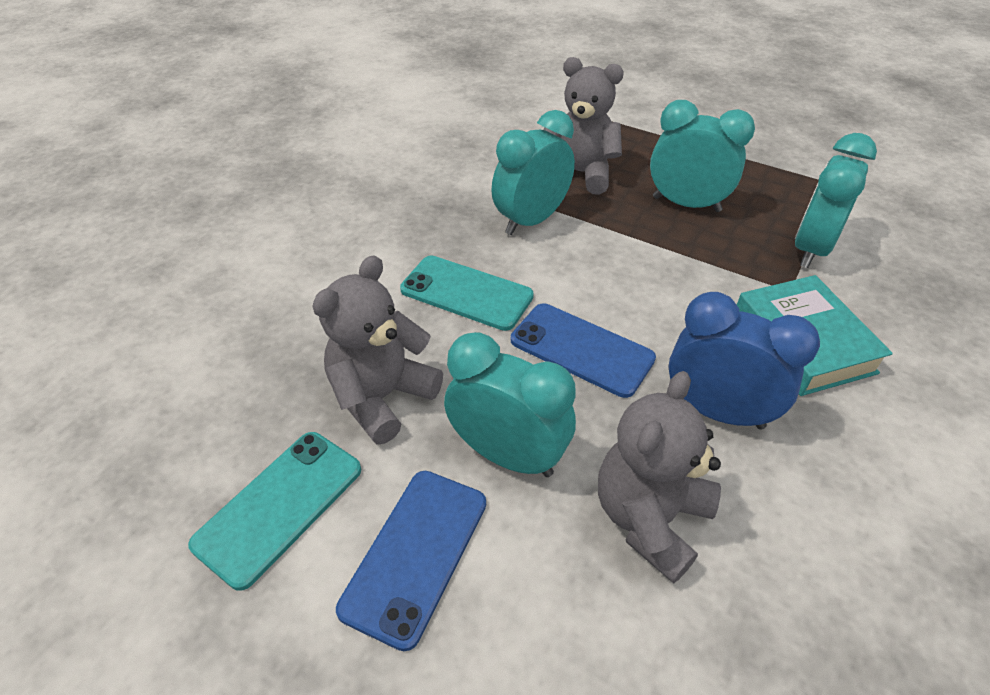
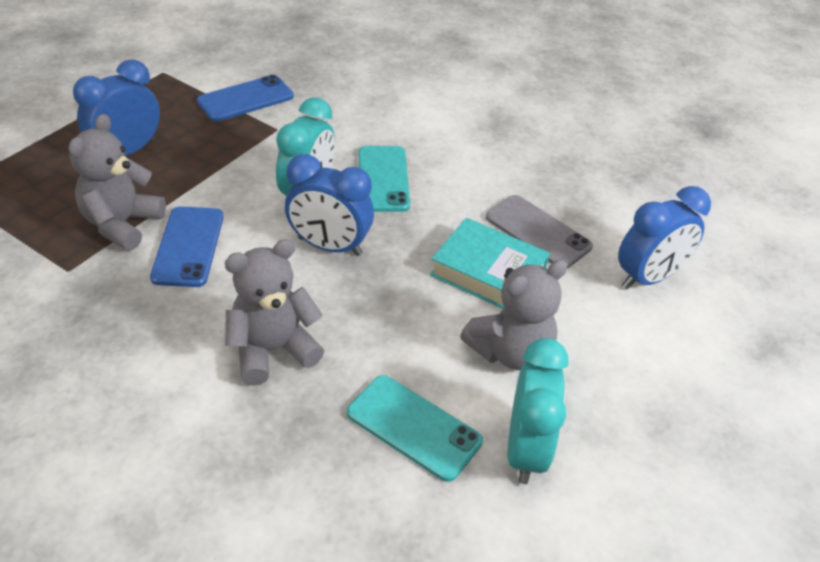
blue clock: [669,292,820,430] = 1 -> [73,59,160,156] [285,154,374,256] [618,186,711,289] = 3
grey phone: none = 0 -> [486,195,593,269] = 1
turquoise clock: [444,332,576,477] [491,110,575,235] [650,100,755,212] [795,133,877,268] = 4 -> [276,97,335,196] [508,338,568,484] = 2

